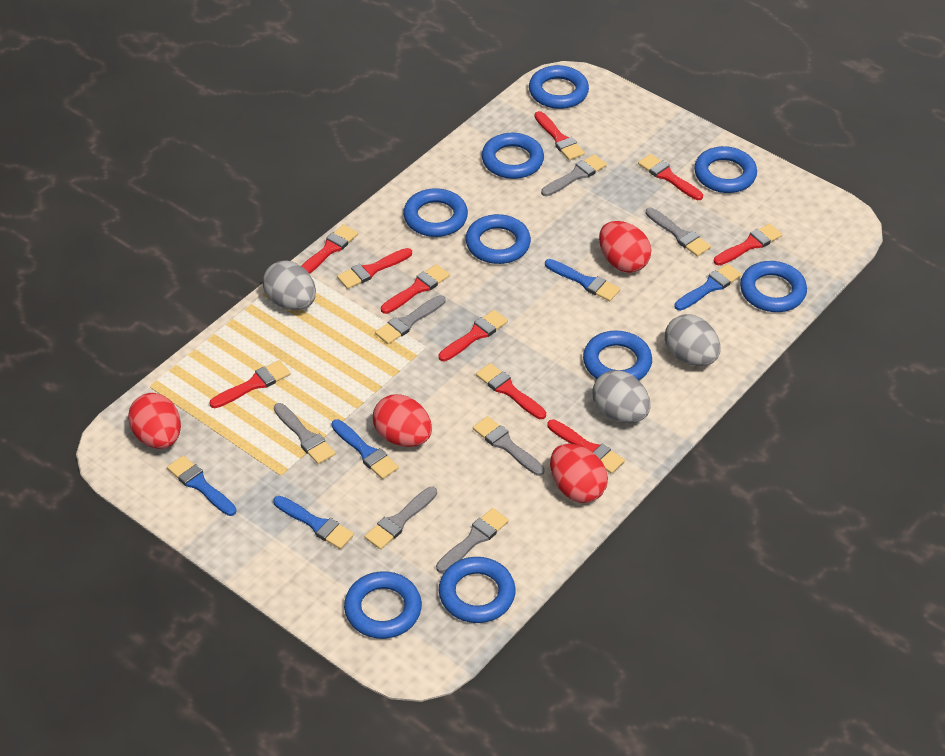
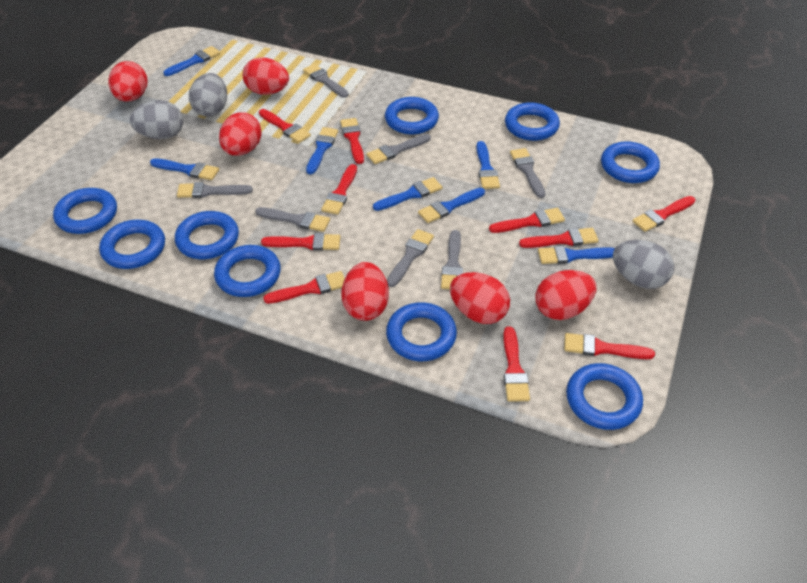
blue brush: [167,455,237,516] [273,496,354,549] [331,420,399,479] [545,259,620,301] [674,264,742,311] = 5 -> [150,158,219,180] [163,46,220,76] [306,127,338,174] [373,177,442,211] [418,188,485,223] [476,141,500,189] [538,246,615,264] = 7
red egg: [128,393,181,449] [373,394,432,447] [550,444,608,503] [599,221,651,273] = 4 -> [108,61,147,102] [219,112,262,156] [243,57,289,95] [341,262,389,321] [450,272,510,324] [535,270,596,320] = 6

